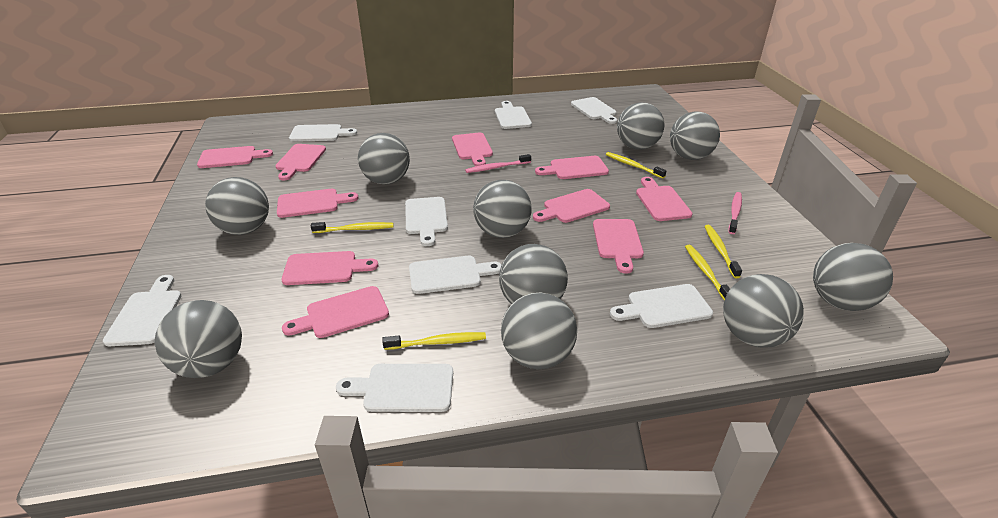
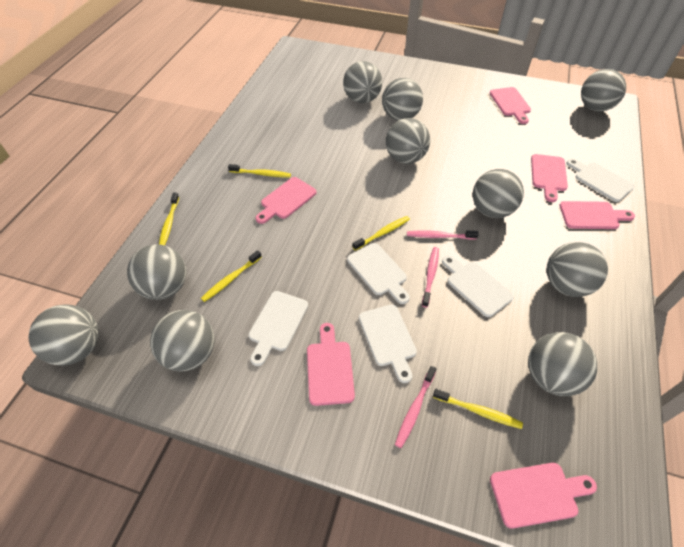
pink cutting board: [197,146,273,168] [275,144,326,180] [277,189,359,218] [281,251,379,285] [282,286,389,338] [452,133,493,166] [533,189,610,223] [535,156,609,179] [593,219,644,274] [636,177,693,221] = 10 -> [255,177,317,224] [307,323,355,406] [490,87,531,124] [490,463,597,529] [531,154,568,202] [559,201,635,229] = 6
pink toothbrush: [465,154,531,173] [729,192,742,234] = 2 -> [395,366,436,448] [407,231,479,240] [422,247,439,307] = 3
white cutting board: [103,275,182,346] [289,124,357,142] [336,364,453,412] [405,197,448,246] [409,256,502,294] [495,101,532,129] [571,97,617,124] [610,284,713,328] = 8 -> [248,291,308,366] [347,243,410,304] [359,305,417,383] [442,255,514,317] [566,159,634,202] = 5

